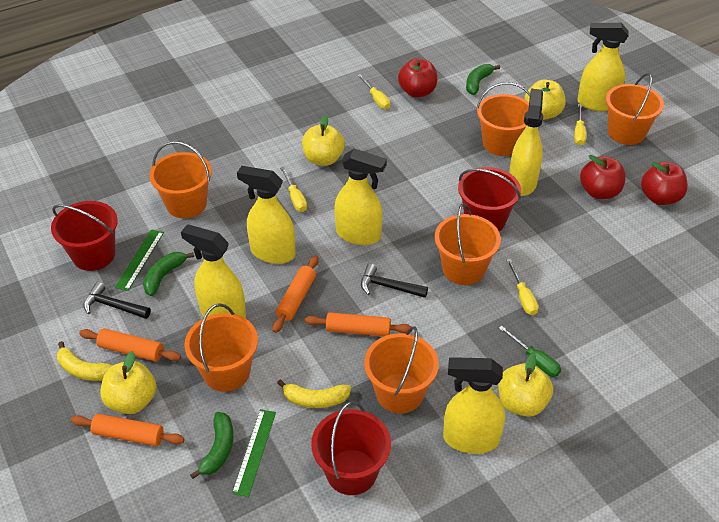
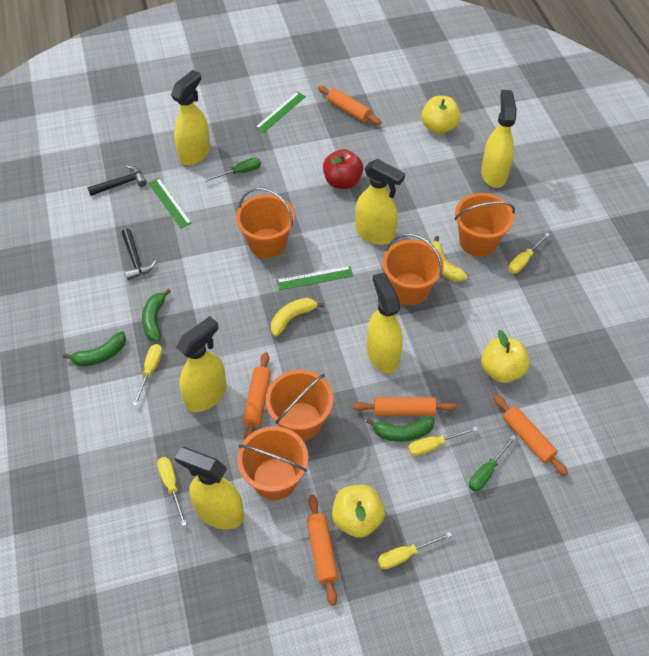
green ruler: [115,229,164,291] [232,409,276,497] = 2 -> [148,178,192,228] [255,92,306,133] [276,266,353,290] = 3
green screwdriver: [499,326,561,377] = 1 -> [204,157,261,182] [469,435,517,492] = 2
orange bucket: [149,141,212,218] [184,303,258,392] [364,326,439,414] [435,203,501,285] [476,82,530,156] [606,73,664,145] = 6 -> [236,188,295,258] [237,426,308,500] [266,370,333,441] [382,234,444,305] [454,193,515,257] = 5
orange rolling pin: [71,414,184,446] [79,328,181,362] [272,256,319,333] [305,312,412,336] = 4 -> [243,352,271,439] [307,495,338,605] [318,86,382,125] [353,397,457,416] [494,395,568,476] = 5
red apple: [398,58,437,98] [580,155,626,199] [641,162,688,205] = 3 -> [323,149,364,189] = 1
red bucket: [51,201,118,271] [311,401,391,495] [458,167,521,231] = 3 -> none = 0
yellow apple: [101,351,156,414] [302,115,345,166] [498,353,553,417] [524,79,566,120] = 4 -> [332,485,385,538] [421,96,461,134] [481,330,530,383] = 3
yellow screwdriver: [280,167,307,212] [358,74,390,109] [507,259,539,315] [574,104,586,146] = 4 -> [133,344,163,406] [157,457,187,527] [378,532,452,569] [408,427,478,456] [508,233,550,273] = 5

